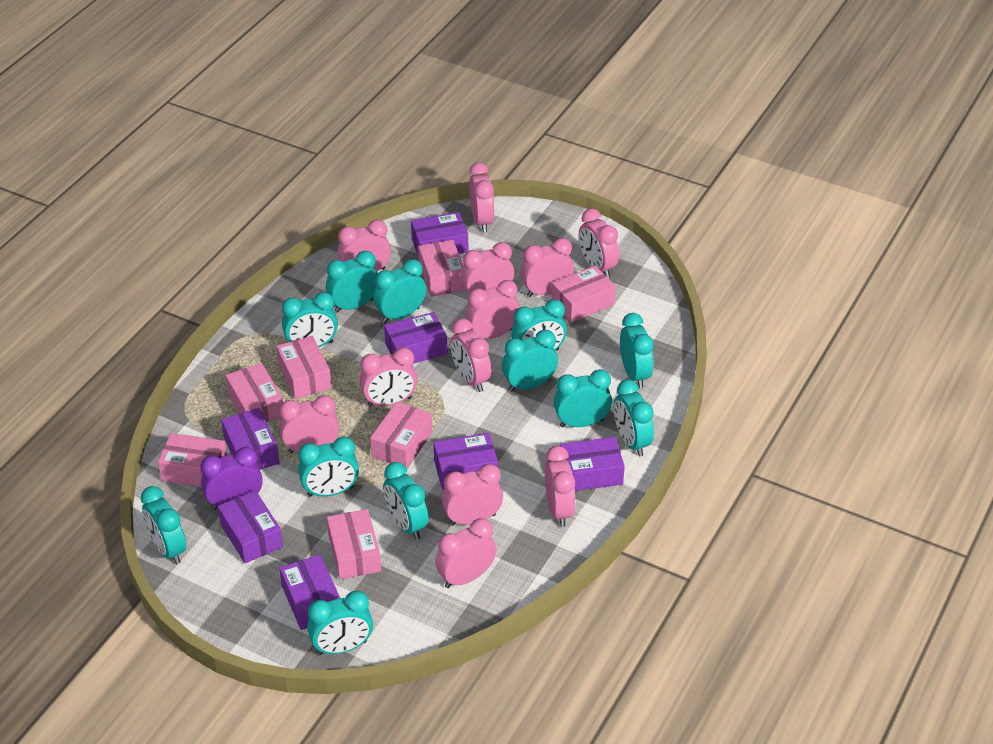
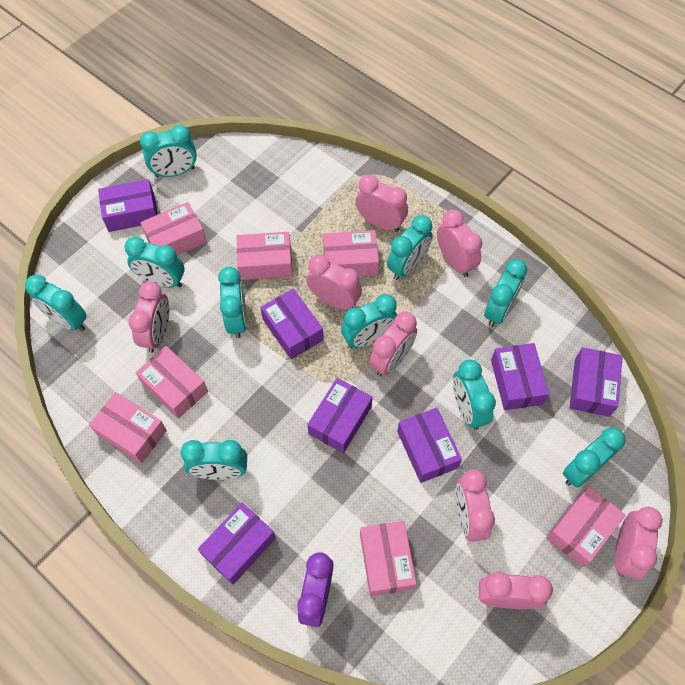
pink clock: [279,395,339,453] [337,220,391,272] [360,347,417,407] [435,518,496,588] [442,464,503,526] [450,318,492,392] [461,242,514,294] [465,280,520,339] [469,162,494,233] [520,238,574,297] [545,446,575,527] [579,208,619,278] = 12 -> [128,281,169,353] [306,254,362,310] [355,174,408,232] [369,311,417,376] [437,210,482,277] [456,469,495,542] [479,572,553,609] [615,507,663,579] = 8
turquoise clock: [141,486,186,564] [282,292,338,347] [298,437,359,497] [307,590,373,655] [326,251,378,313] [373,259,426,323] [383,462,429,540] [502,330,558,391] [511,299,567,350] [554,369,612,428] [614,379,654,457] [620,313,654,388] = 12 -> [25,274,87,331] [124,237,185,288] [140,125,197,177] [181,440,247,480] [218,267,247,338] [341,294,397,348] [387,215,433,280] [453,360,496,430] [484,259,527,327] [563,427,625,487] = 10

